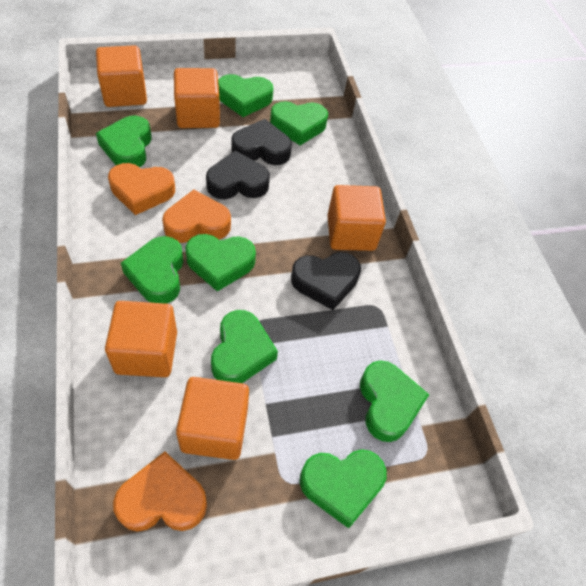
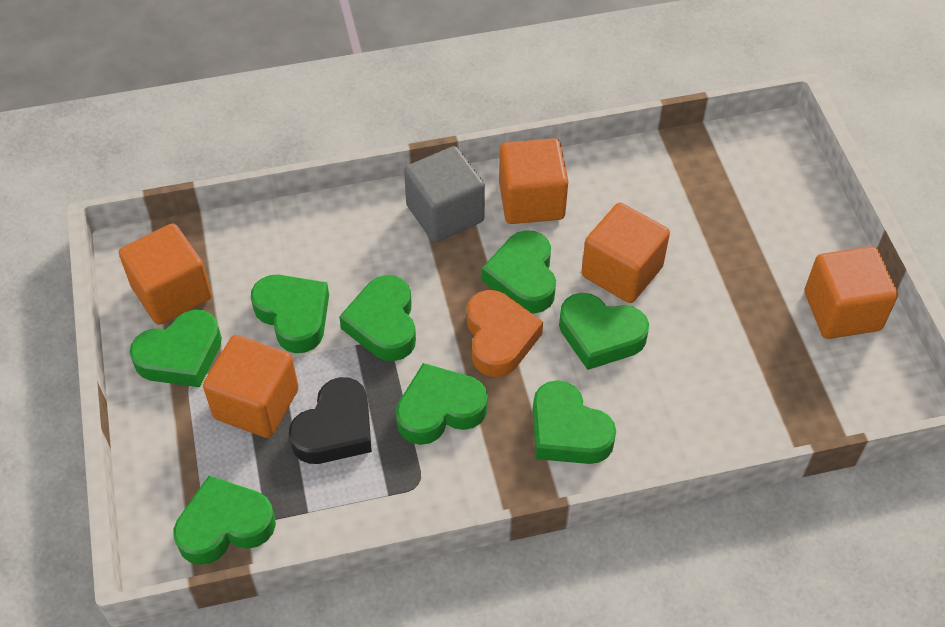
black heart: [206,150,270,199] [231,119,292,165] [291,252,361,310] = 3 -> [289,377,372,464] = 1
grey cube: none = 0 -> [404,146,485,242] = 1
orange heart: [108,163,175,215] [113,451,207,532] [162,190,231,243] = 3 -> [467,290,543,377] = 1

